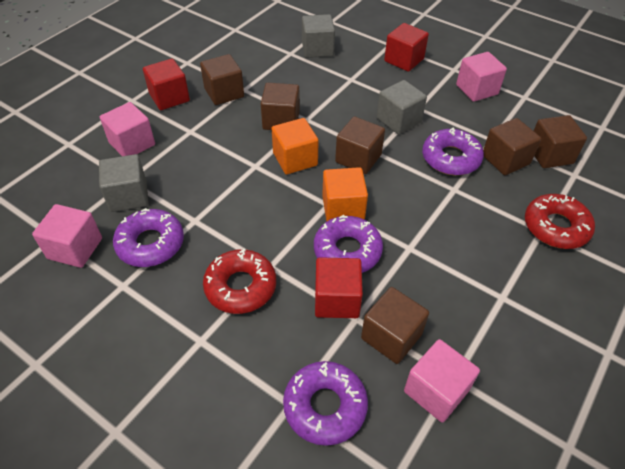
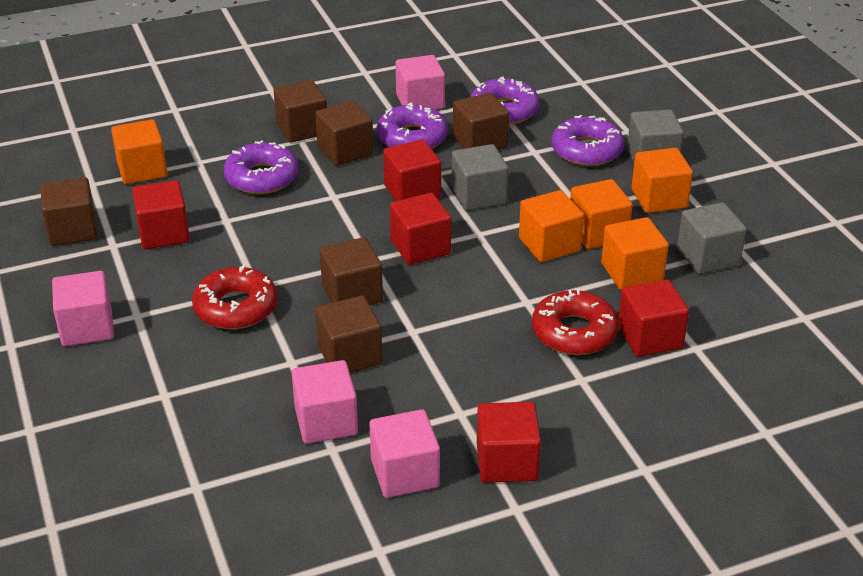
orange cube: [272,118,319,174] [322,167,368,221] = 2 -> [111,119,168,184] [519,190,584,262] [570,179,633,249] [601,217,669,290] [631,148,693,213] = 5
red cube: [143,58,190,110] [315,257,363,318] [384,23,429,72] = 3 -> [132,180,190,249] [383,140,441,201] [390,193,451,265] [477,402,541,483] [618,280,689,357] = 5

